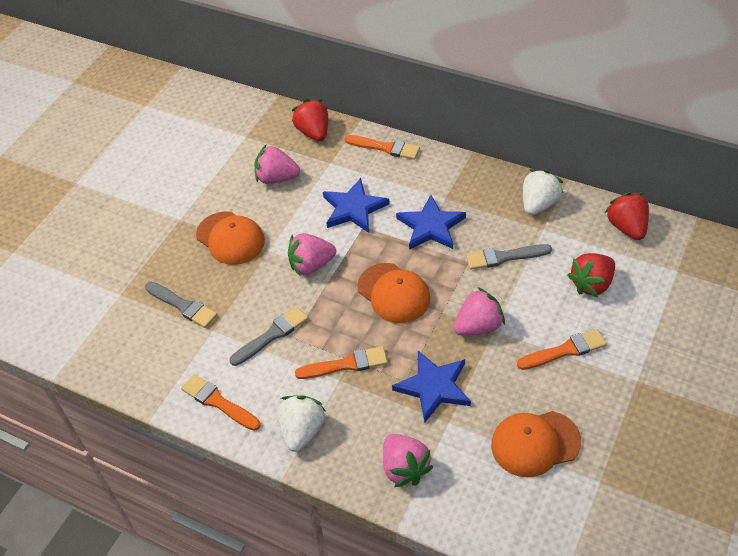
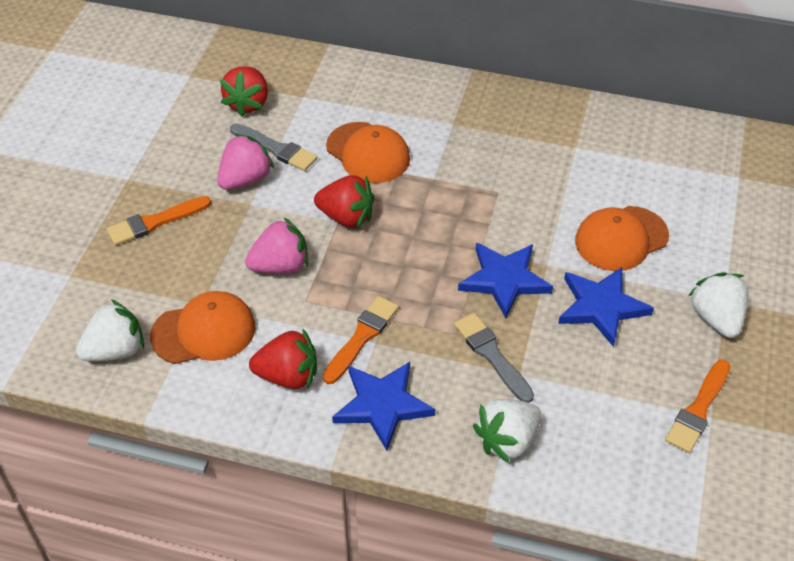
grey brush: [145,282,217,328] [229,306,308,366] [466,244,552,270] = 3 -> [230,123,317,171] [454,313,534,403] = 2
orange brush: [181,374,261,431] [295,346,388,379] [345,135,420,160] [517,329,607,370] = 4 -> [106,196,211,245] [323,296,399,384] [665,360,730,453] = 3
pink strawberry: [255,145,300,184] [288,233,336,276] [383,434,433,487] [453,287,505,336] = 4 -> [217,133,274,190] [245,217,308,273] = 2
white strawberry: [278,395,326,452] [523,169,563,215] = 2 -> [76,299,144,361] [473,399,542,463] [688,272,748,338] = 3

